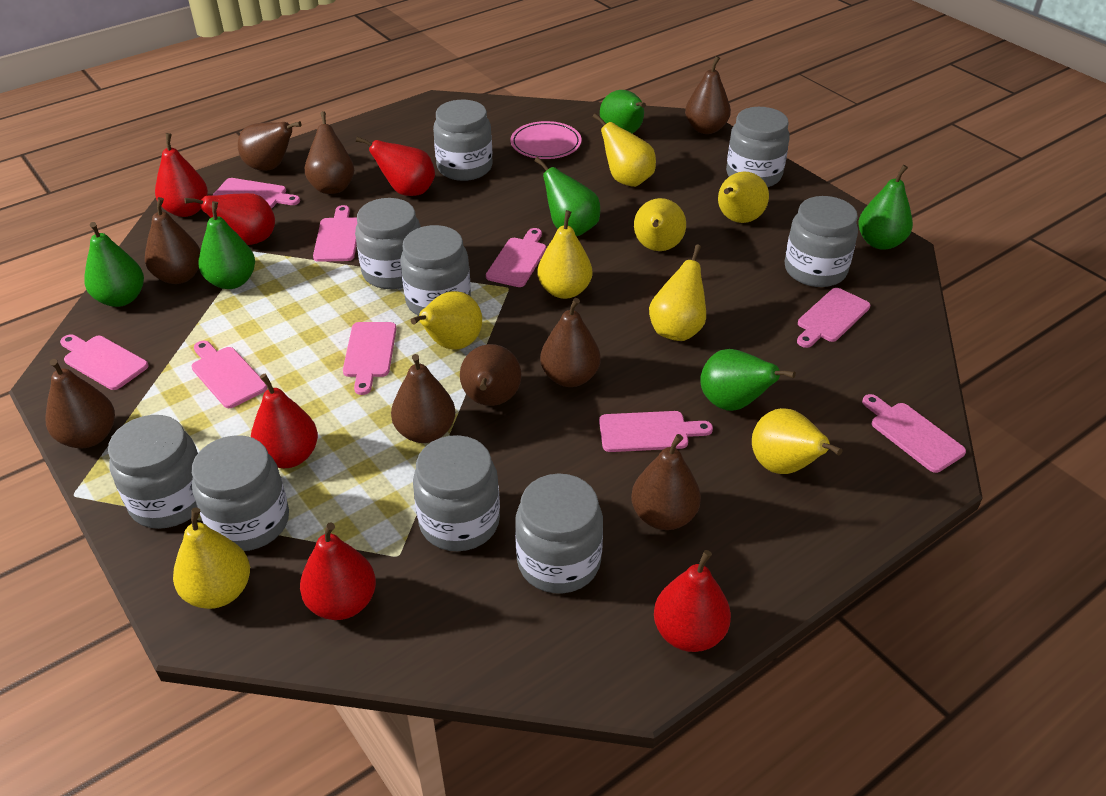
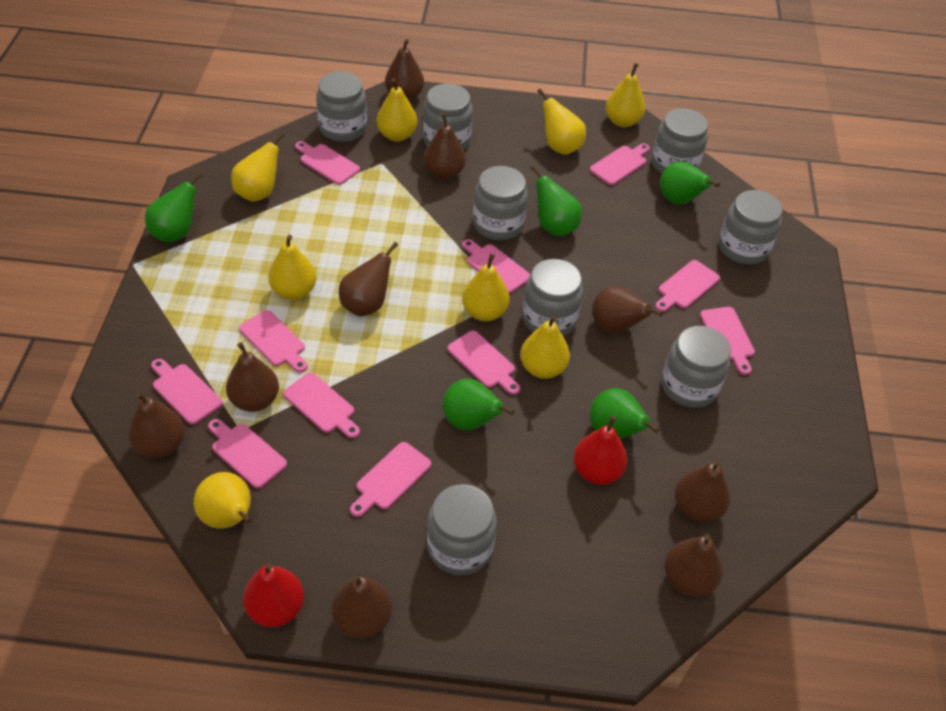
green pear: [84,222,144,307] [198,201,255,289] [535,157,600,236] [600,90,646,134] [700,349,796,411] [858,165,913,250] = 6 -> [145,172,203,243] [443,379,514,430] [530,165,582,236] [590,388,659,439] [660,161,720,204] = 5
grey jar: [108,415,198,529] [192,435,289,551] [355,198,421,289] [400,225,471,316] [413,435,500,551] [433,100,492,181] [515,473,603,593] [726,107,790,187] [784,196,858,287] = 9 -> [316,71,367,142] [423,84,473,150] [427,484,497,575] [473,166,528,240] [522,259,583,336] [652,108,708,174] [661,326,731,408] [719,190,783,265] = 8
pink cutting board: [60,334,149,390] [191,341,267,408] [212,178,300,208] [313,205,357,262] [343,322,396,395] [486,228,546,287] [599,411,713,452] [797,288,870,348] [862,394,966,473] = 9 -> [151,359,223,425] [208,419,287,488] [239,310,308,373] [283,373,360,438] [295,141,360,185] [350,442,431,517] [447,330,520,395] [462,239,531,294] [590,144,650,185] [655,260,720,312] [700,307,755,375] = 11
pink plate: [511,121,581,159] = 1 -> none = 0
red pear: [155,133,208,217] [184,193,275,245] [251,373,318,468] [300,523,376,620] [356,137,435,196] [654,550,731,652] = 6 -> [243,563,304,627] [574,416,628,485] = 2

